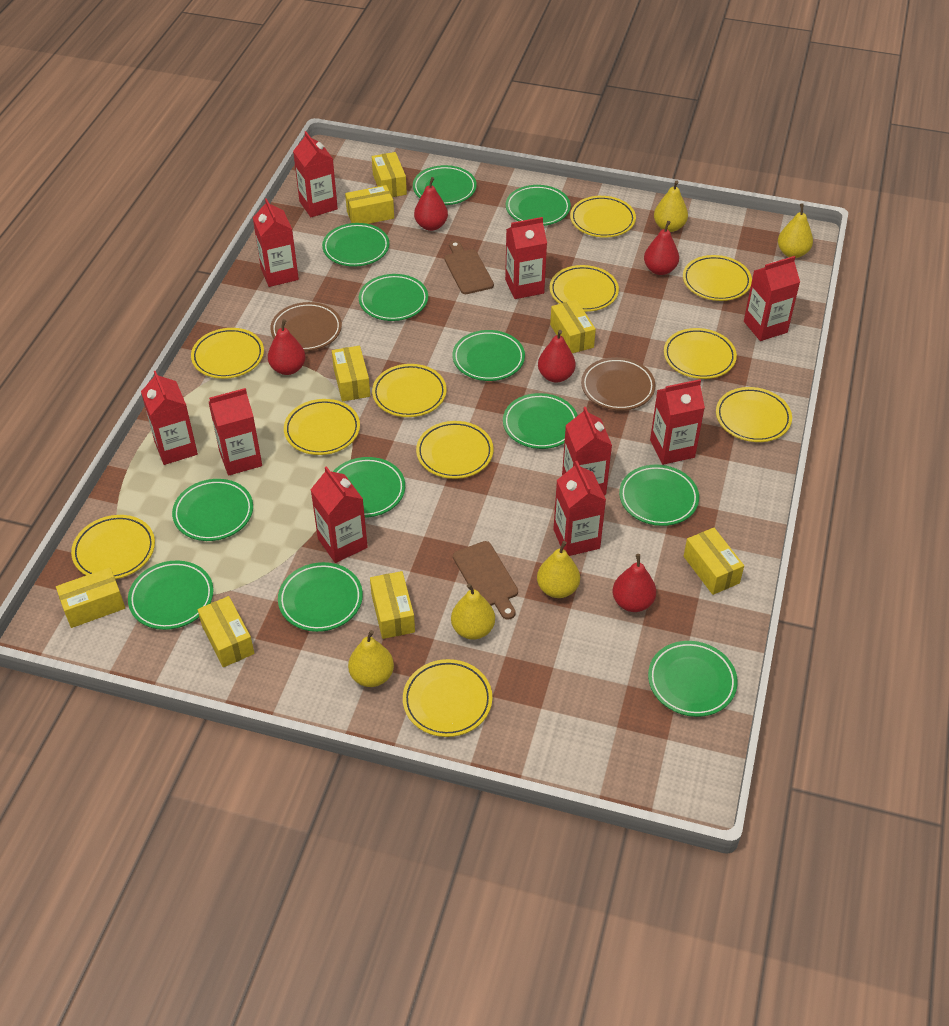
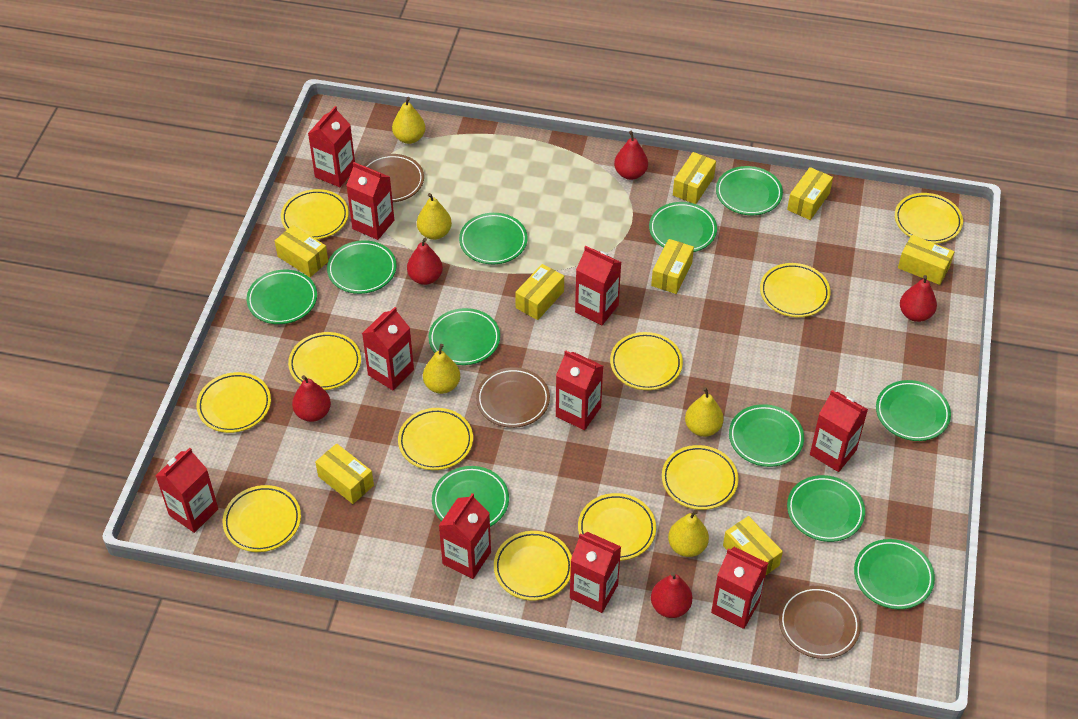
brown cutting board: [444,241,494,294] [453,541,518,620] = 2 -> none = 0
brown plate: [270,302,342,351] [581,357,655,410] = 2 -> [364,154,424,202] [476,367,550,428] [779,586,861,659] = 3
green plate: [128,560,213,630] [172,479,253,541] [278,562,363,632] [322,223,389,267] [333,457,405,518] [359,274,428,321] [413,165,477,205] [453,330,525,381] [503,393,578,449] [506,185,571,226] [619,465,699,526] [648,641,738,717] = 12 -> [246,270,317,324] [327,240,397,294] [429,308,500,365] [432,466,509,527] [459,213,528,264] [649,202,717,252] [716,166,783,215] [729,404,804,467] [787,475,865,542] [854,539,935,609] [876,380,951,441] = 11

